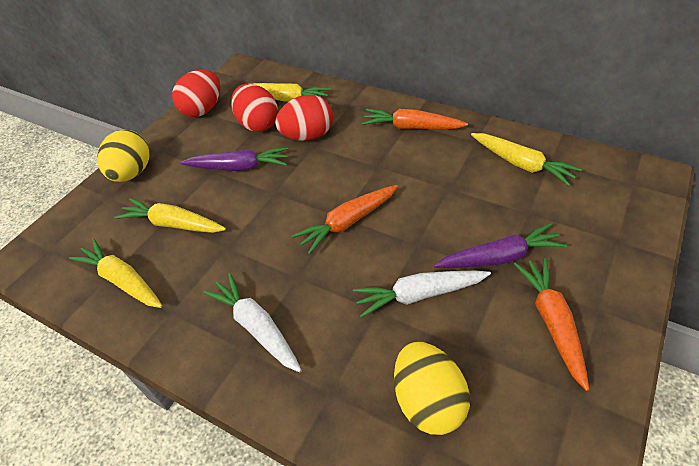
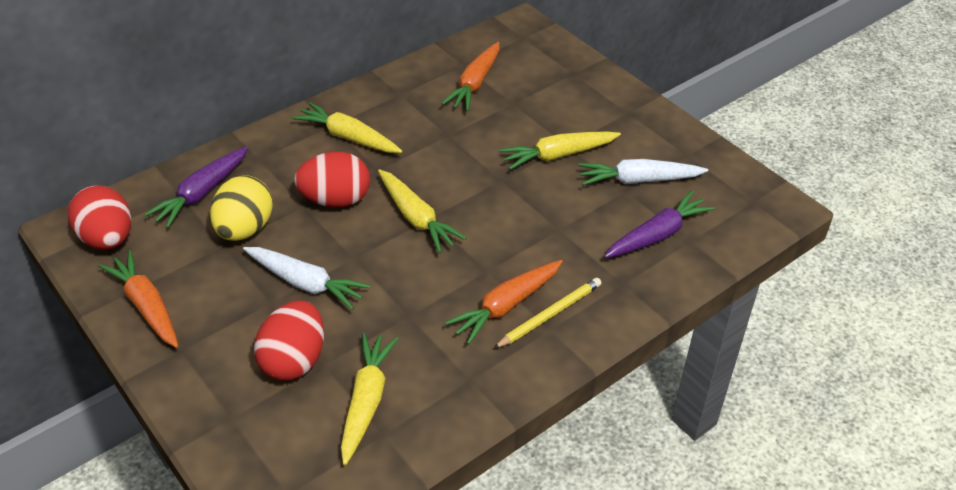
yellow egg: [97,130,150,182] [394,342,470,435] = 2 -> [210,175,273,241] = 1
yellow pencil: none = 0 -> [493,278,601,349] = 1

